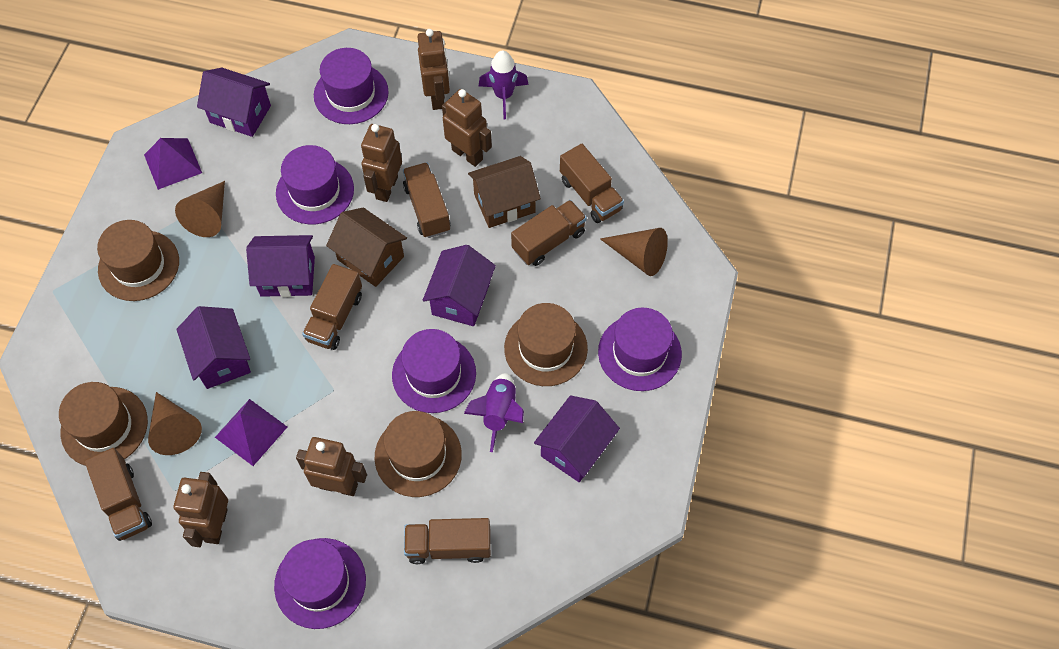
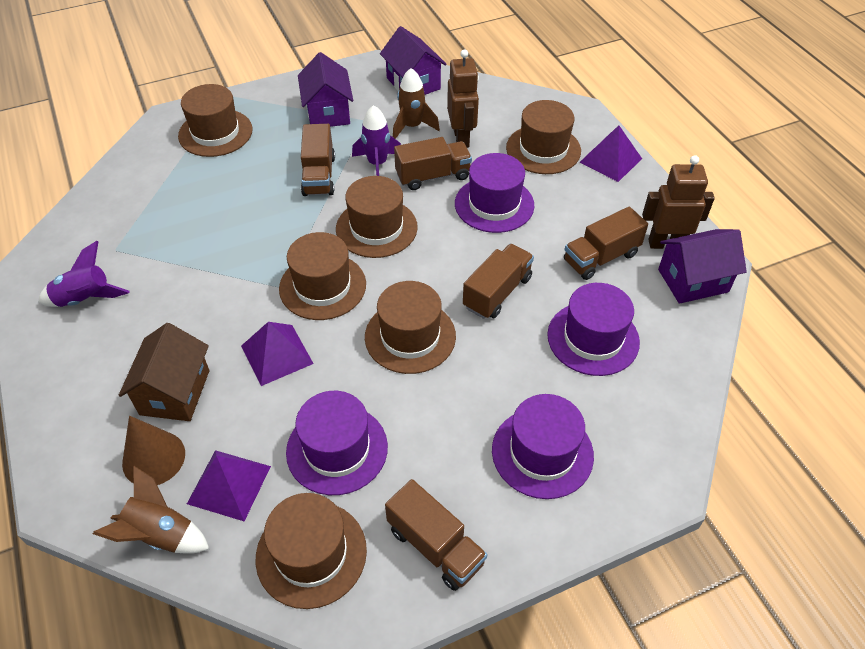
brown cone: [148,392,202,455] [175,181,225,237] [600,228,668,276] = 3 -> [122,416,185,485] = 1
brown hat: [59,382,148,466] [97,220,179,301] [375,411,462,497] [504,303,588,386] = 4 -> [178,84,252,157] [256,493,367,609] [279,232,366,320] [336,176,418,258] [365,281,456,374] [506,100,581,174] = 6
brown house: [326,208,407,287] [468,156,541,228] = 2 -> [119,323,209,421] = 1
brown robot: [173,472,228,547] [296,437,367,496] [361,124,402,202] [417,29,450,110] [442,89,492,167] = 5 -> [447,49,479,148] [642,155,715,249] = 2
brown rocket: none = 0 -> [93,466,209,554] [393,68,440,139] = 2
brown truck: [85,448,152,541] [302,264,362,350] [403,163,450,238] [404,518,491,564] [511,200,587,266] [560,144,624,223] = 6 -> [301,124,335,196] [385,479,487,591] [394,137,472,190] [463,244,534,319] [564,207,648,280] = 5
purple hat: [274,538,366,629] [276,145,354,224] [314,48,389,124] [392,329,476,413] [598,308,682,391] = 5 -> [286,391,388,495] [455,153,534,233] [492,394,594,499] [547,283,640,376] = 4
purple house: [176,306,251,389] [197,68,271,137] [246,235,315,297] [423,245,496,326] [534,395,620,482] = 5 -> [298,52,353,127] [380,26,447,95] [658,229,747,304] = 3
purple pyramid: [144,138,202,190] [215,399,287,466] = 2 -> [187,450,271,521] [241,322,314,386] [580,125,642,182] = 3

